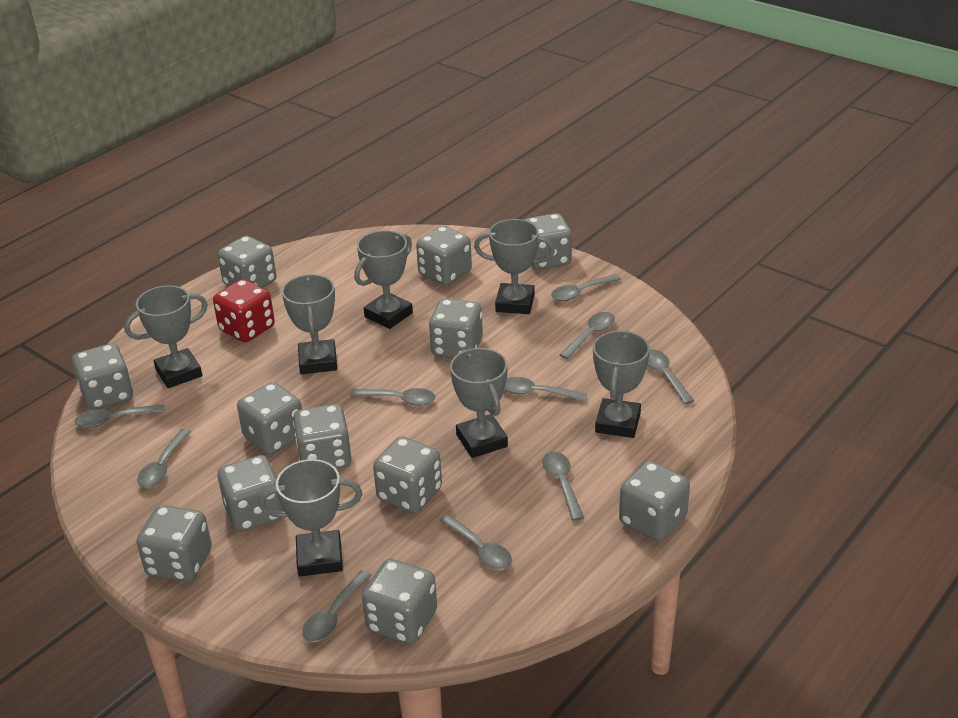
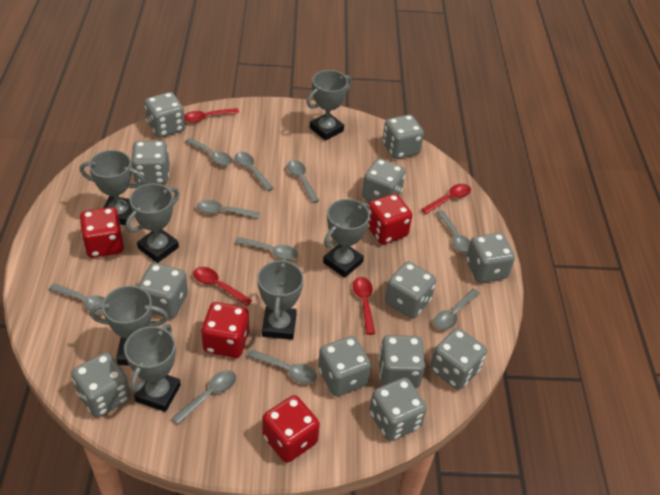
red dice: [213,279,275,343] = 1 -> [80,207,124,258] [201,302,249,358] [262,395,320,463] [368,194,412,244] = 4
red spoon: none = 0 -> [184,108,239,123] [193,267,252,306] [353,277,375,335] [421,184,471,214] = 4

